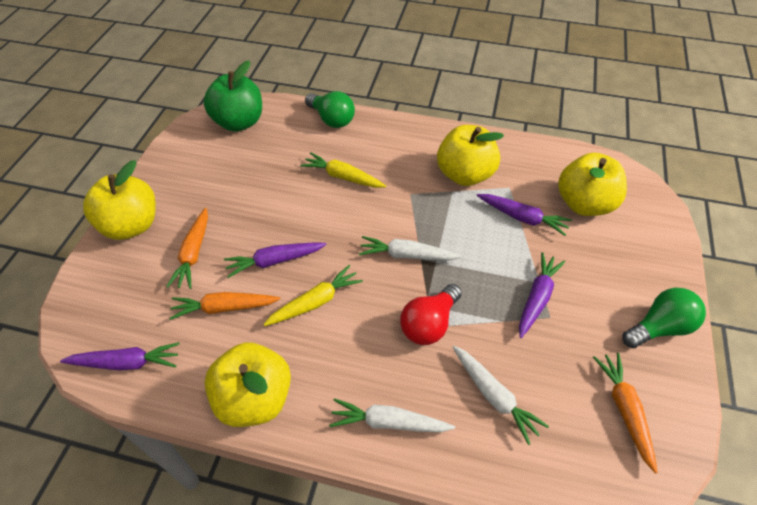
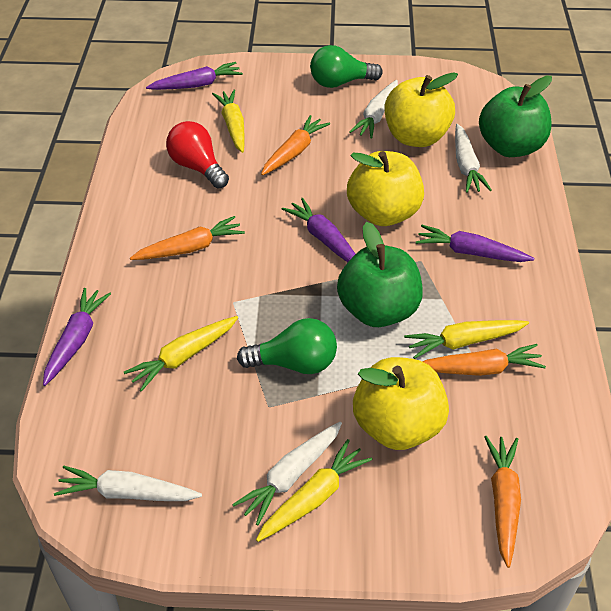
green apple: [204,61,262,132] = 1 -> [337,222,423,327] [479,76,552,157] = 2
orange carrot: [166,208,208,289] [169,292,280,320] [593,353,658,473] = 3 -> [130,216,245,260] [261,115,330,175] [423,344,546,376] [484,436,521,568] = 4
white carrot: [329,399,455,432] [359,236,461,261] [453,346,549,445] = 3 -> [54,465,202,501] [232,422,342,526] [349,80,398,139] [455,124,492,193] = 4
yellow apple: [83,160,156,240] [204,342,291,427] [437,125,504,186] [558,153,627,216] = 4 -> [347,151,424,226] [353,357,449,450] [385,72,458,147] = 3
yellow carrot: [263,265,363,326] [300,152,386,188] = 2 -> [124,316,238,392] [212,90,244,153] [256,439,372,542] [404,320,529,359] = 4

